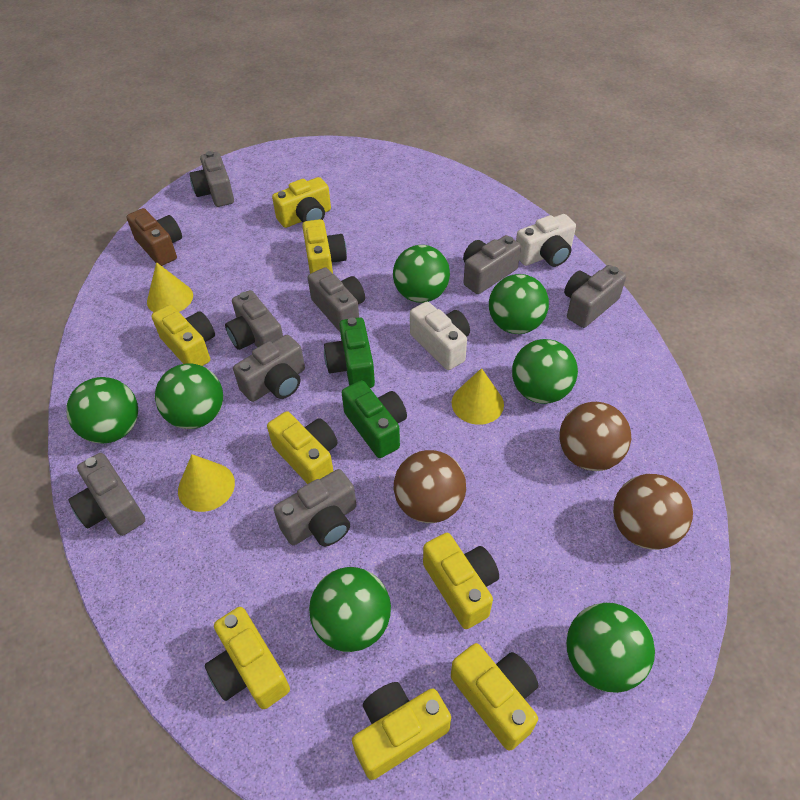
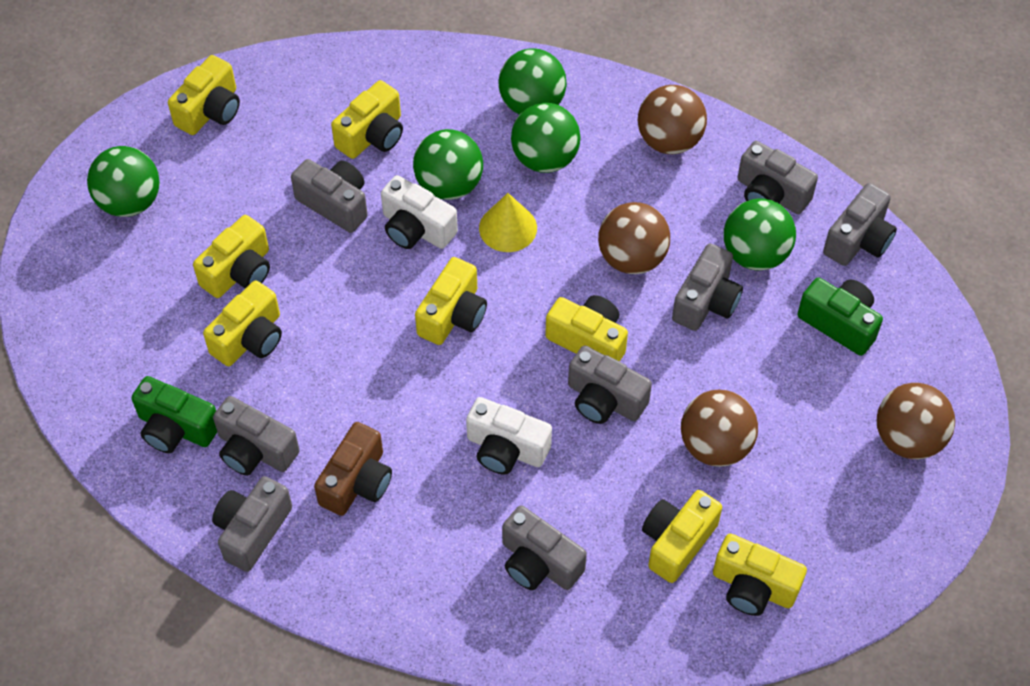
brown ball: [394,450,466,523] [559,402,631,471] [613,474,693,550] = 3 -> [598,202,670,274] [638,85,707,154] [681,390,758,467] [877,383,955,459] = 4
green ball: [66,377,138,443] [155,363,223,429] [309,567,391,652] [393,245,450,303] [489,274,549,334] [512,339,578,404] [566,603,655,693] = 7 -> [87,146,160,217] [413,129,483,200] [498,48,567,115] [511,103,581,173] [724,198,796,271] = 5
yellow cone: [147,262,193,312] [178,454,235,512] [452,368,504,425] = 3 -> [479,193,537,252] = 1

